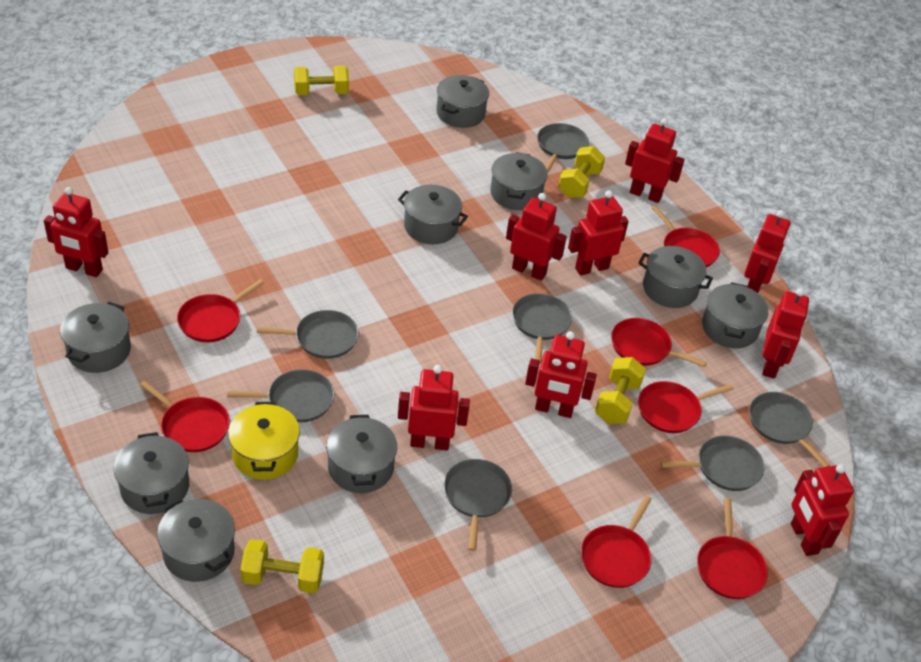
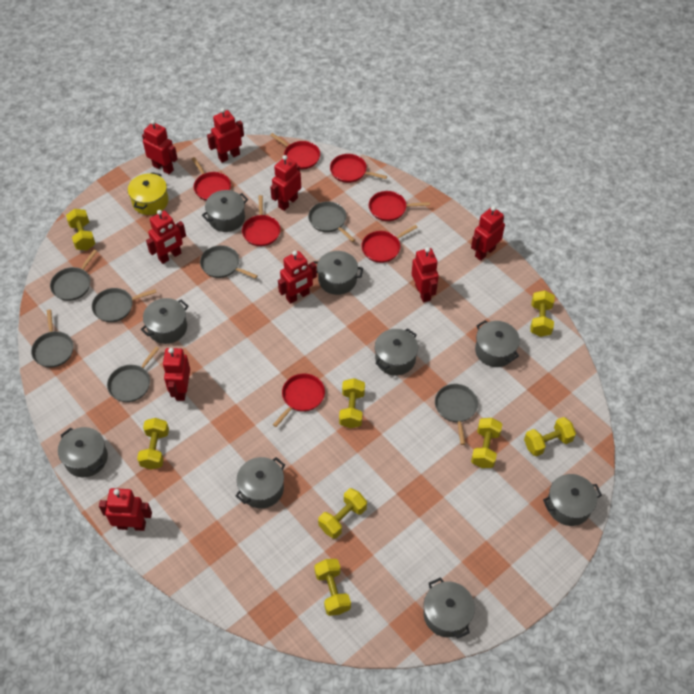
yellow dumbbell: [240,539,324,594] [294,66,349,95] [558,146,605,198] [595,357,646,424] = 4 -> [66,209,96,250] [137,418,169,470] [314,559,351,616] [318,488,367,539] [339,378,365,428] [471,418,502,468] [524,417,576,456] [530,290,555,337] = 8

